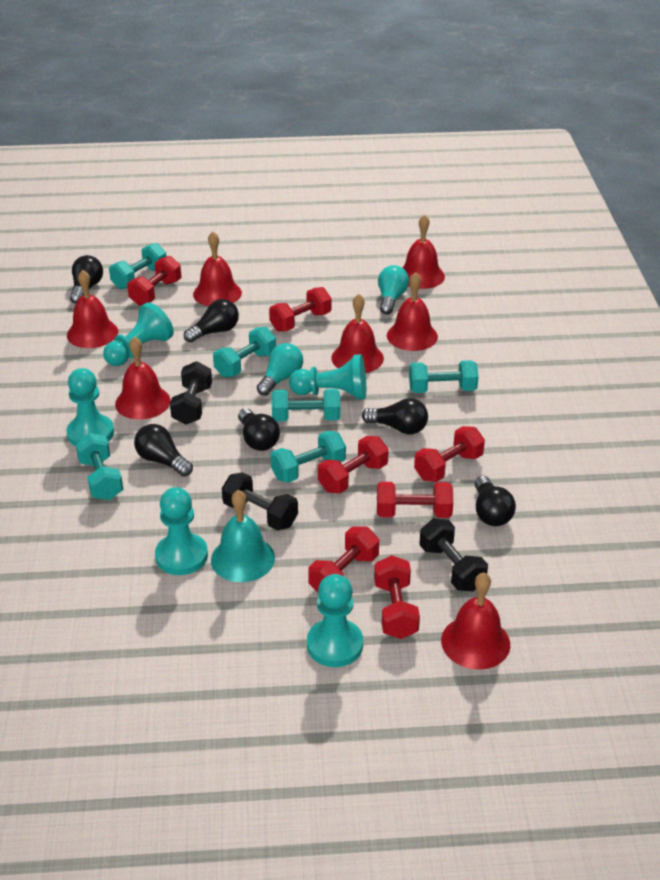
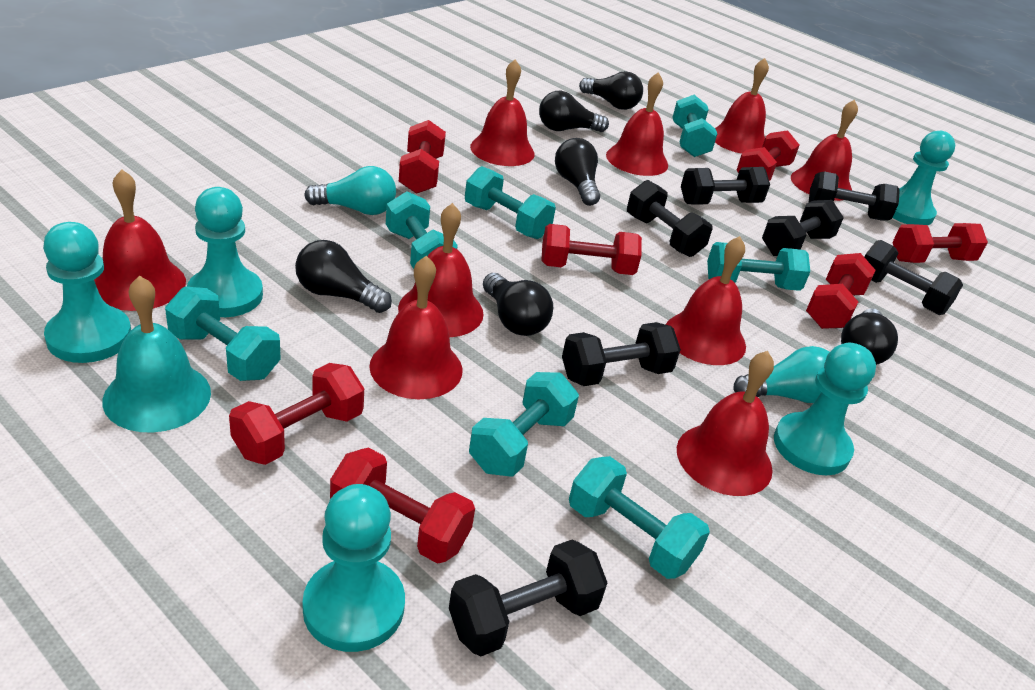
black dumbbell: [170,361,212,425] [222,472,298,531] [419,518,488,591] = 3 -> [449,539,608,656] [562,322,681,386] [627,180,713,257] [681,167,770,205] [762,200,844,256] [809,171,900,221] [864,240,963,315] = 7
red bell: [67,270,118,348] [115,336,170,420] [193,232,242,306] [331,294,384,373] [387,272,438,351] [402,214,445,289] [441,573,510,670] = 7 -> [94,170,186,311] [369,256,462,399] [398,203,484,338] [470,59,535,166] [606,72,668,176] [665,236,746,365] [677,351,774,496] [715,58,769,154] [791,100,858,201] = 9
turquoise dumbbell: [75,433,123,500] [109,243,167,289] [213,327,276,378] [270,431,346,483] [272,389,340,421] [409,360,479,393] = 6 -> [165,287,281,381] [386,191,458,269] [465,166,556,239] [469,372,579,477] [569,456,710,579] [672,95,717,157] [707,242,810,291] = 7

